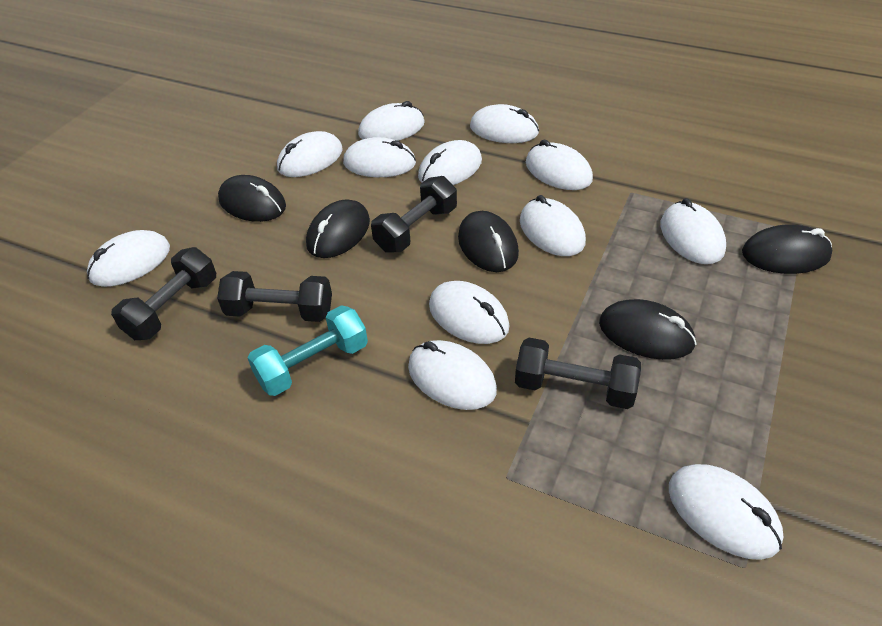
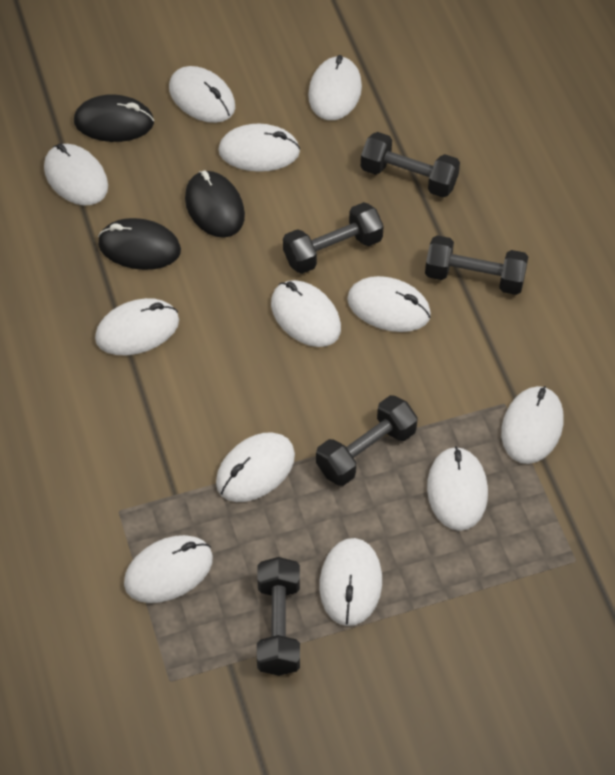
black dumbbell: [111,247,216,340] [217,271,332,322] [371,176,457,253] [515,338,641,409] = 4 -> [257,557,300,676] [283,202,384,274] [316,395,418,486] [361,132,460,197] [425,235,528,295] = 5
black mouse: [218,175,286,222] [306,199,370,258] [458,211,519,272] [599,299,696,360] [742,225,833,274] = 5 -> [74,95,154,142] [98,218,181,270] [185,171,245,238] = 3
turquoise dumbbell: [248,306,368,396] = 1 -> none = 0

